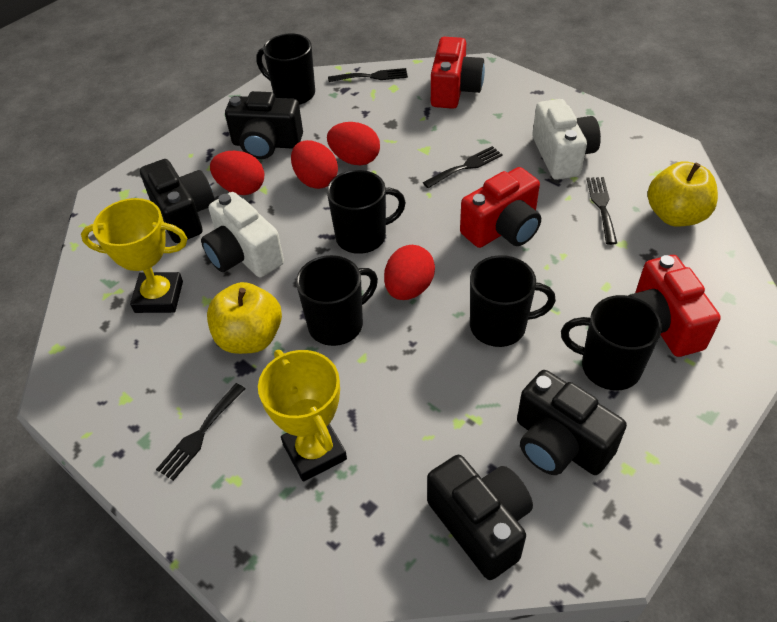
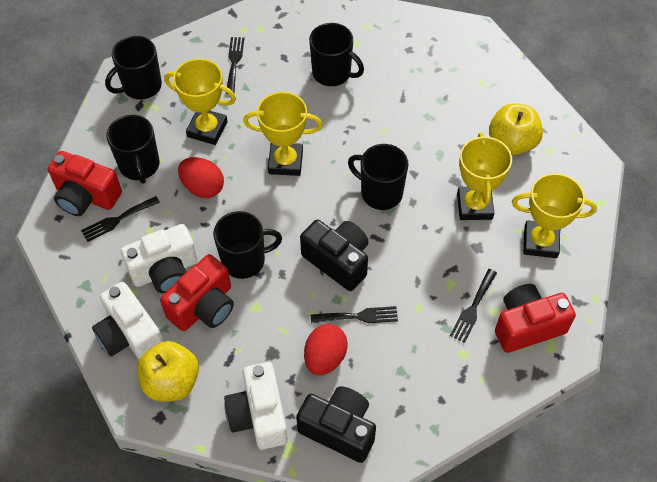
black camera: [140,159,215,243] [225,91,303,159] [427,455,533,580] [517,370,627,475] = 4 -> [296,386,376,463] [300,220,369,291] = 2
red egg: [210,151,264,195] [291,140,338,189] [327,122,380,165] [384,245,435,300] = 4 -> [178,157,224,198] [304,324,348,375] = 2
white camera: [201,192,284,277] [532,99,601,180] = 2 -> [92,282,163,360] [121,224,198,293] [224,362,288,450] = 3
yellow trophy: [81,198,187,313] [258,350,347,482] = 2 -> [164,59,236,145] [243,92,323,176] [457,133,512,220] [512,173,597,258] = 4

